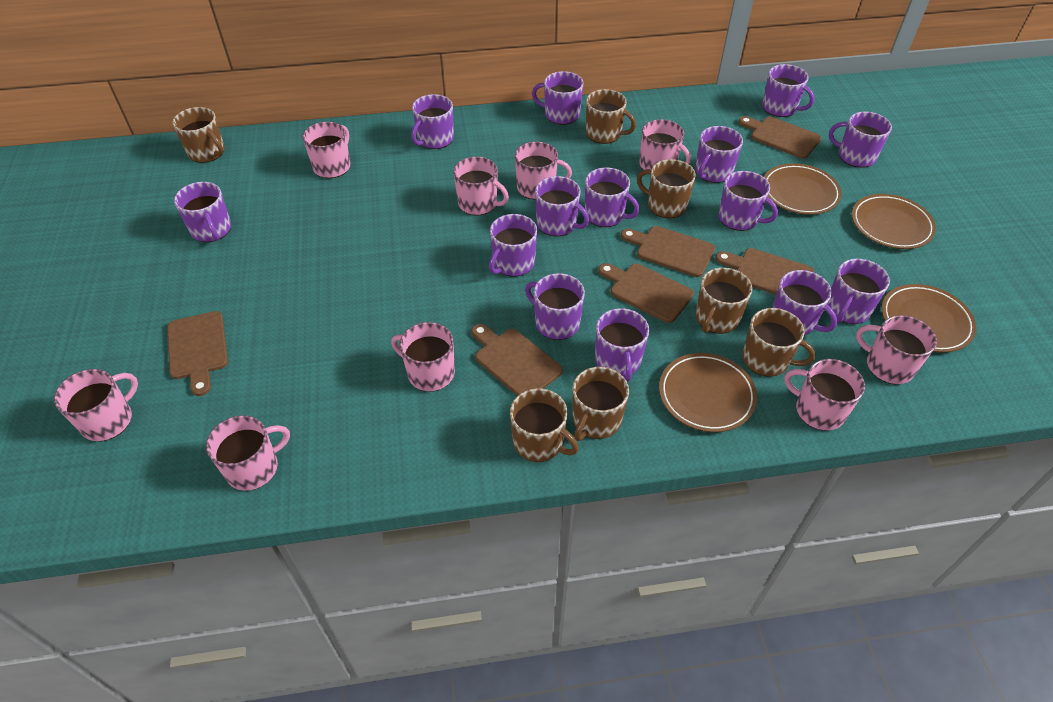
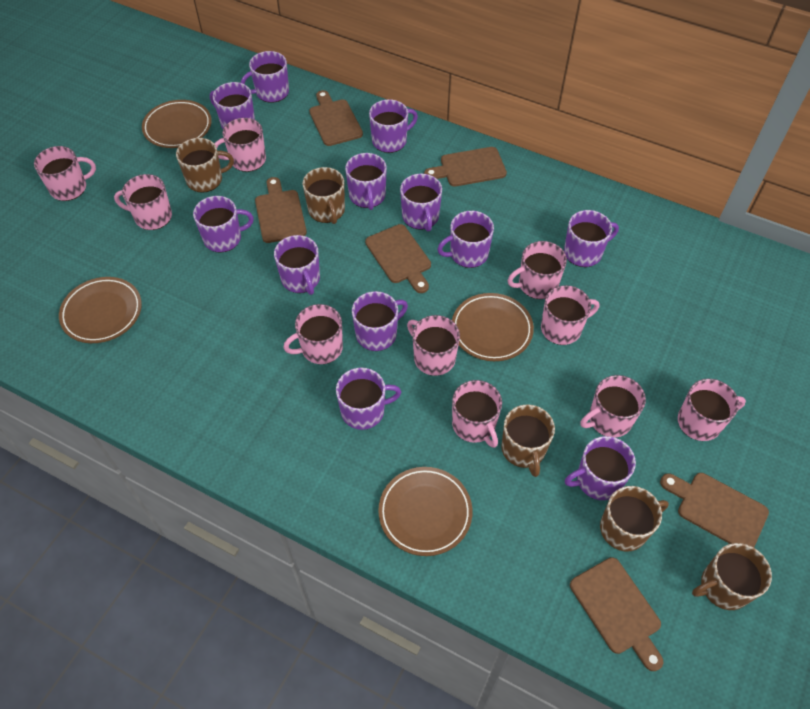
brown mug: [172,107,225,163] [510,388,579,462] [573,367,629,441] [586,89,636,144] [637,159,696,219] [696,268,752,334] [742,308,815,377] = 7 -> [176,138,234,193] [303,167,345,224] [501,404,555,477] [600,486,669,552] [692,543,772,610] = 5
pink mug: [54,369,138,441] [206,415,290,491] [303,122,350,178] [391,322,455,392] [454,156,509,216] [515,142,572,200] [639,119,691,170] [784,359,865,431] [856,315,937,384] = 9 -> [34,146,96,201] [114,174,172,230] [215,118,266,172] [284,304,343,364] [407,315,460,376] [452,380,502,448] [508,241,567,299] [541,285,599,345] [581,375,646,437] [678,379,746,441] = 10
purple mug: [174,182,231,242] [411,94,454,149] [489,214,537,277] [525,273,585,340] [532,71,584,125] [535,176,589,236] [585,168,639,227] [595,308,649,382] [695,126,743,183] [719,171,778,231] [762,64,814,117] [773,270,837,335] [827,259,890,324] [829,112,892,168] = 14 -> [193,196,254,253] [210,82,255,129] [241,51,289,103] [274,235,320,295] [336,368,401,430] [345,153,387,210] [352,291,408,351] [369,99,418,153] [400,173,442,231] [437,211,494,268] [564,210,619,267] [565,436,636,500] = 12

